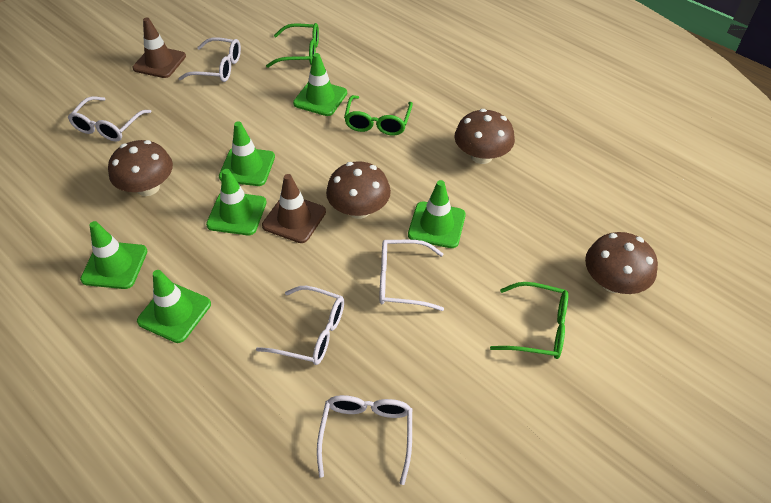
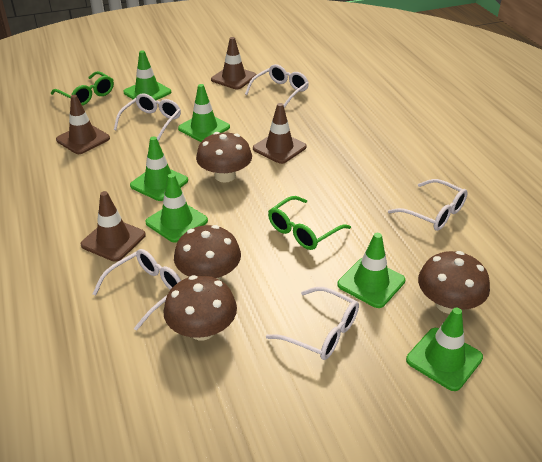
brown traffic cone: [132,17,186,78] [262,174,326,243] = 2 -> [56,95,110,154] [81,191,146,262] [211,37,257,89] [253,103,306,164] = 4
green glasses: [266,23,319,68] [344,95,413,135] [490,282,568,359] = 3 -> [51,71,114,106] [268,196,351,250] = 2

